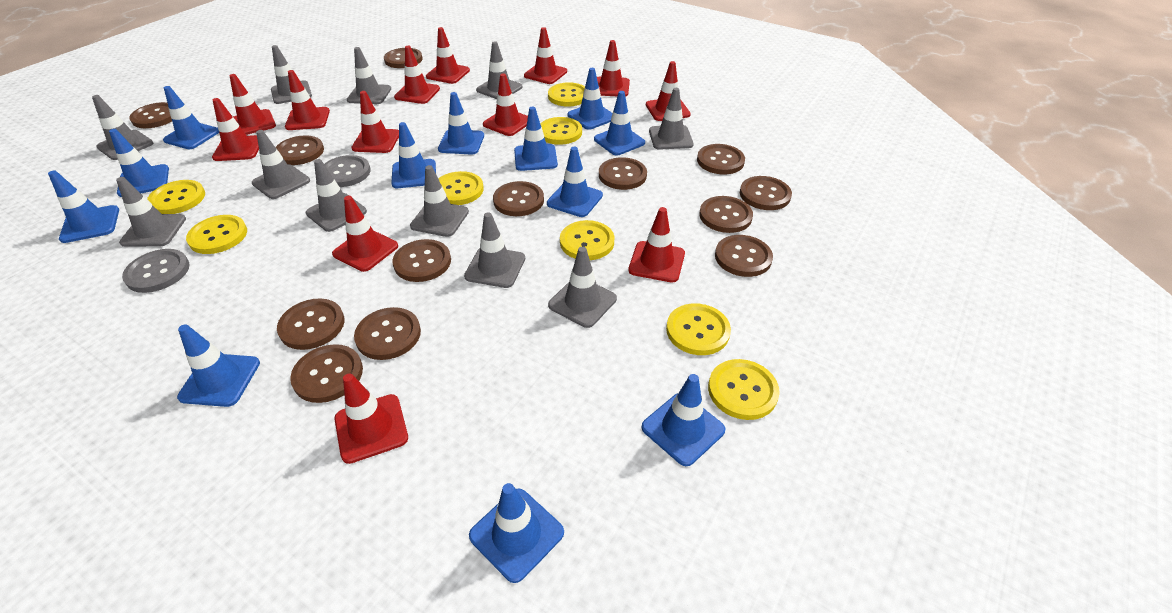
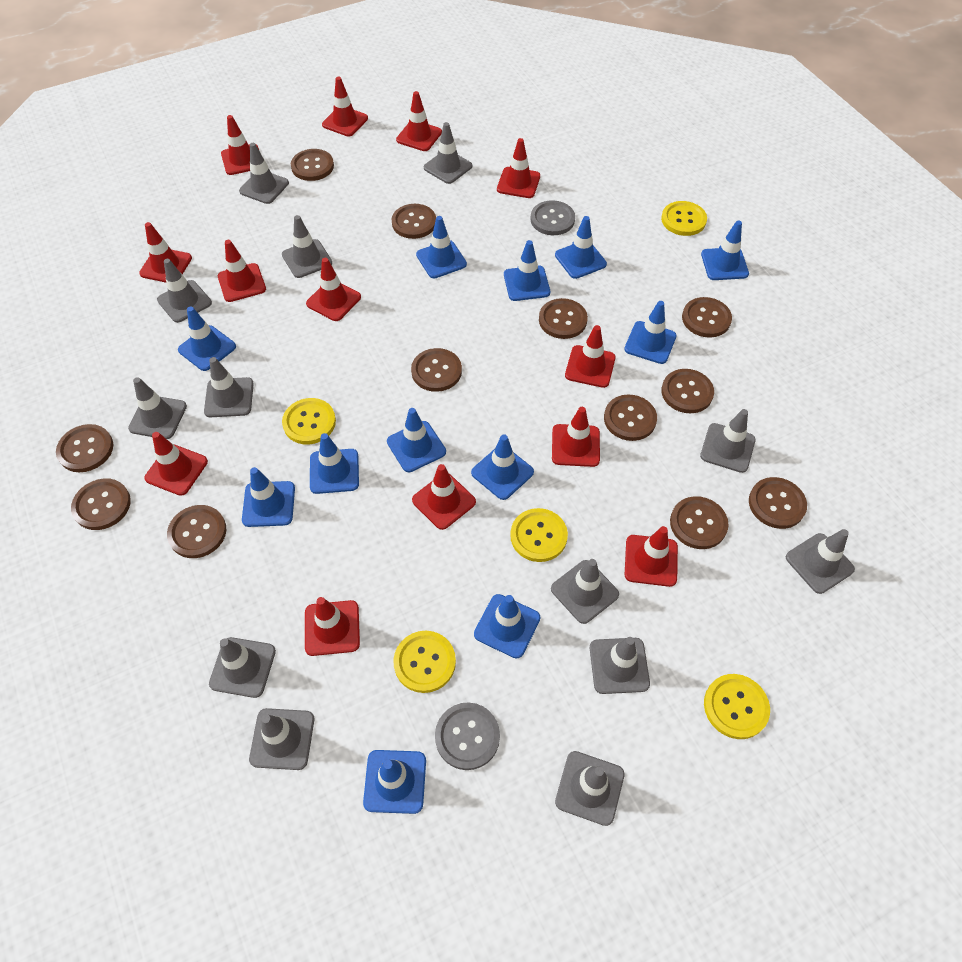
brown button: [129,102,172,128] [276,135,324,165] [277,298,345,350] [290,344,363,403] [354,307,421,360] [384,48,423,68] [392,239,451,282] [493,181,544,216] [599,157,647,190] [697,144,745,174] [700,196,753,233] [715,235,773,277] [740,176,792,210] = 13 -> [56,424,113,472] [71,478,131,530] [167,505,226,558] [291,149,334,181] [391,204,436,239] [411,348,462,392] [539,298,588,339] [604,395,657,441] [661,369,714,413] [670,496,728,549] [682,297,732,338] [749,477,807,529] = 12
grey traffic cone: [92,95,153,160] [116,177,186,247] [252,130,310,199] [271,45,312,104] [306,159,367,232] [347,47,391,104] [410,165,469,237] [464,212,525,288] [476,41,522,99] [548,247,617,328] [649,88,694,150] = 11 -> [128,377,187,439] [157,259,212,323] [204,357,254,417] [209,637,276,698] [239,143,289,204] [249,708,314,770] [282,215,332,278] [424,122,472,184] [551,559,619,624] [555,751,625,826] [590,637,650,694] [700,409,756,473] [786,529,855,594] = 13
yellow button: [147,180,205,214] [186,215,247,254] [438,171,484,205] [540,117,582,145] [548,82,585,107] [560,220,614,260] [666,303,731,355] [708,359,780,420] = 8 -> [282,398,336,444] [393,631,456,693] [510,508,568,562] [661,201,707,236] [704,674,770,739] = 5

